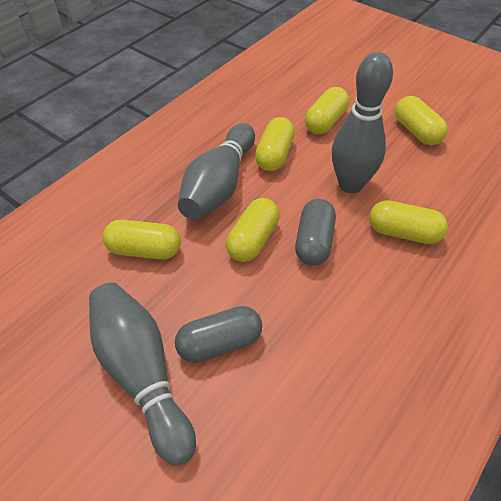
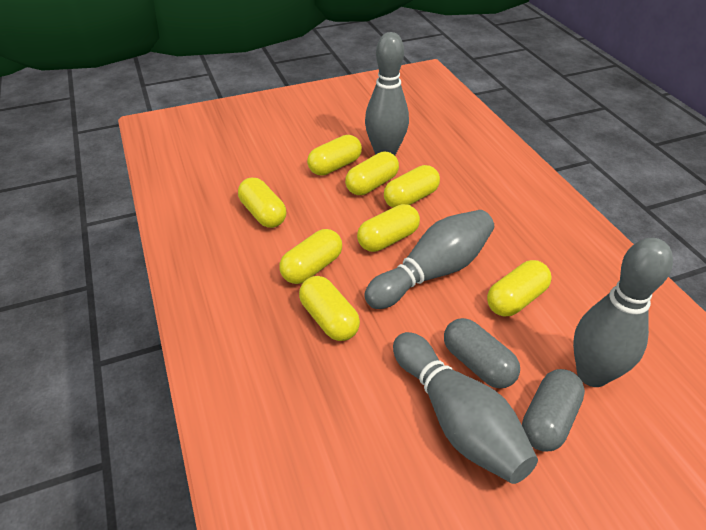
grey bowling pin: [89,283,196,466] [178,123,255,220] [332,52,393,193] = 3 -> [364,210,494,309] [365,32,409,155] [393,332,538,484] [573,238,673,387] = 4
yellow capsule: [102,220,181,260] [226,198,280,262] [255,117,295,171] [305,87,349,134] [369,200,448,244] [395,96,448,145] = 6 -> [238,178,286,228] [279,229,342,284] [299,276,360,341] [307,135,362,176] [345,152,399,195] [357,204,420,252] [384,165,440,208] [487,260,552,317] = 8

